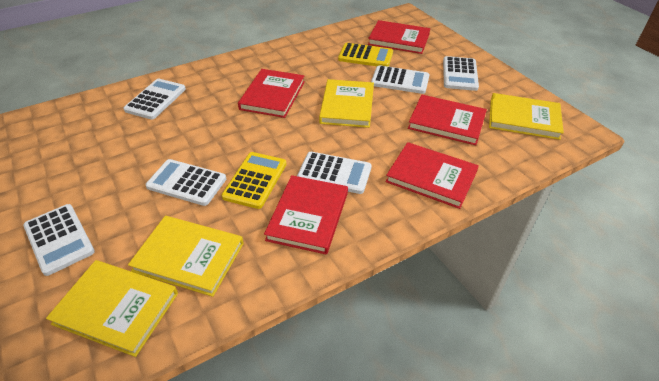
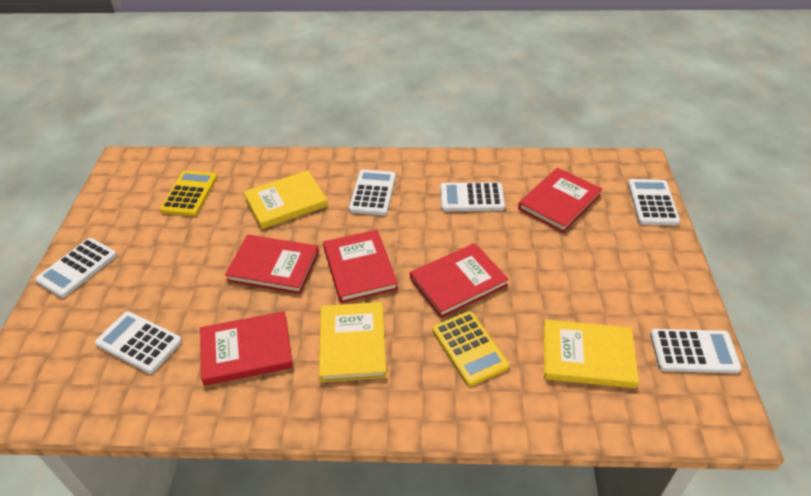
yellow book: [46,260,178,357] [128,216,244,297] [319,79,374,128] [489,93,564,140] = 4 -> [243,170,328,229] [319,302,387,382] [543,320,639,388] = 3

